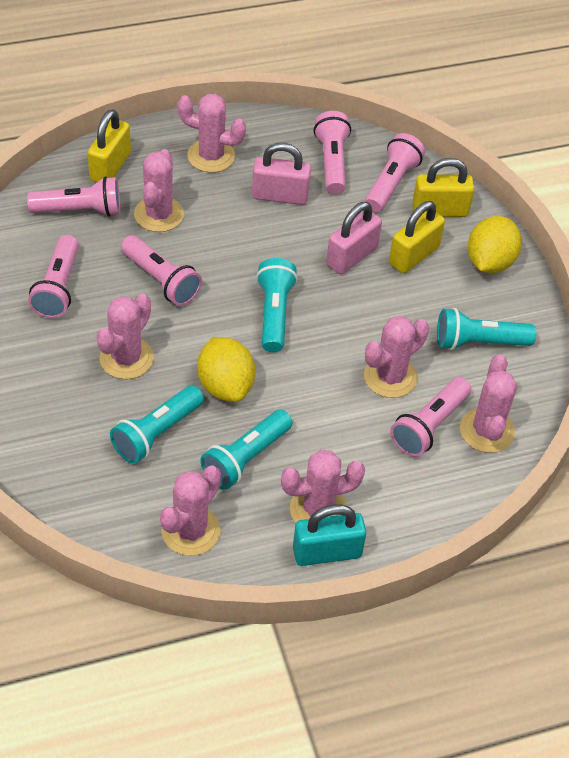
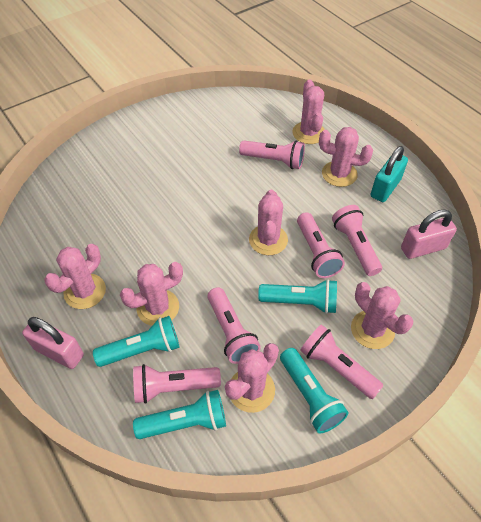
yellow lemon: [197,337,255,402] [467,216,522,273] = 2 -> none = 0
yellow padlock: [87,109,131,182] [389,201,445,273] [412,158,474,217] = 3 -> none = 0

